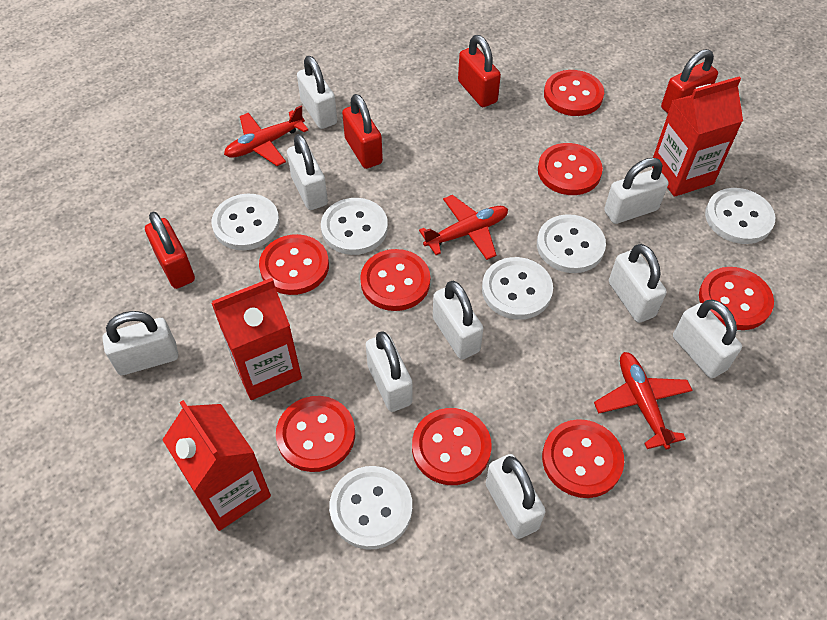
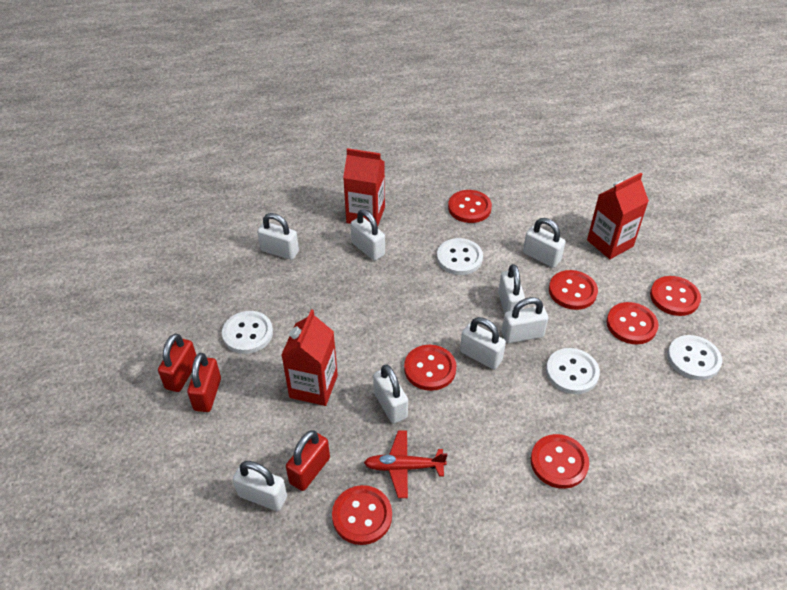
red button: [259,234,329,295] [276,396,355,472] [360,249,430,311] [412,408,492,485] [538,143,603,195] [542,419,624,498] [544,70,604,116] [699,267,774,330] = 8 -> [332,485,392,545] [404,345,456,391] [448,190,492,223] [531,434,589,489] [549,270,598,310] [606,302,659,344] [650,276,701,316] = 7
red padlock: [145,212,195,289] [342,94,383,169] [458,35,501,107] [661,49,718,113] = 4 -> [158,333,196,392] [187,353,221,412] [286,430,330,491] = 3
red plane: [224,106,309,166] [419,195,508,260] [594,352,693,450] = 3 -> [364,431,447,498] = 1
white button: [212,194,280,250] [321,198,388,255] [329,466,412,549] [482,257,553,320] [537,214,606,273] [705,188,775,244] = 6 -> [222,311,273,354] [437,238,483,275] [546,348,600,394] [667,335,722,380] = 4
white padlock: [102,311,178,375] [287,134,328,210] [297,56,337,129] [366,331,412,412] [433,281,483,360] [486,454,546,539] [604,158,668,224] [609,244,667,323] [673,299,742,378] = 9 -> [233,461,287,511] [257,213,299,260] [350,209,385,261] [373,364,408,424] [460,317,506,369] [498,264,525,314] [502,297,548,343] [523,218,566,268] = 8

